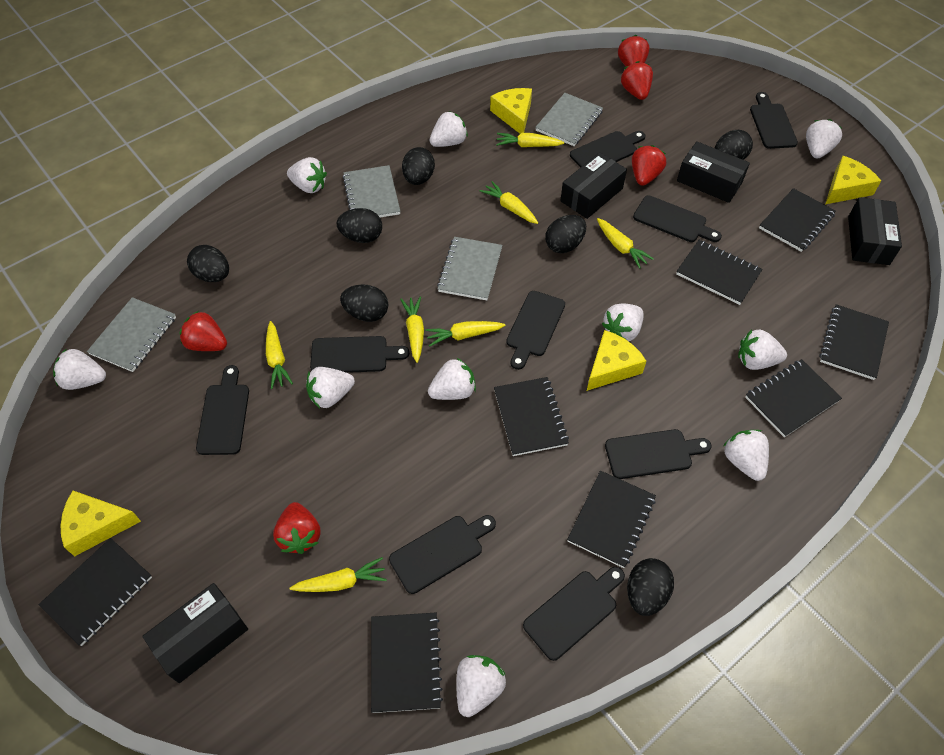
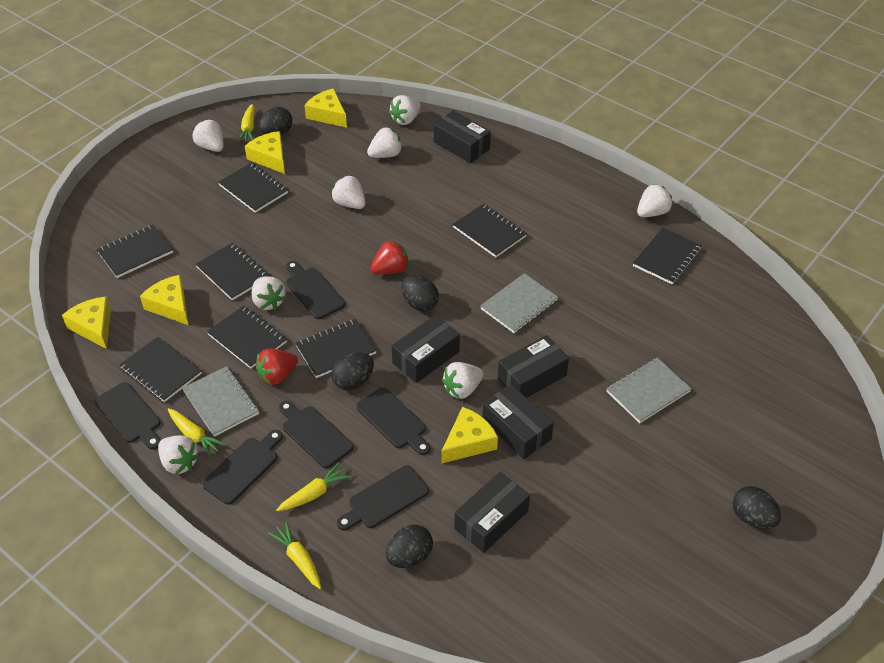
black box: [142,583,248,683] [560,152,627,219] [677,141,750,203] [848,197,902,265] = 4 -> [392,315,460,383] [434,110,491,163] [454,472,530,553] [482,384,554,459] [498,335,569,398] = 5
black cutting board: [196,365,249,455] [310,336,409,373] [389,515,496,594] [506,291,565,370] [523,567,625,661] [570,131,645,168] [605,429,712,479] [633,195,722,242] [750,92,798,149] = 9 -> [94,382,161,450] [202,430,283,505] [279,401,354,468] [286,261,345,319] [337,465,429,530] [356,387,430,455] = 6
black egg: [187,245,229,282] [337,208,382,243] [340,284,388,322] [402,147,435,185] [545,215,586,253] [627,558,674,616] [715,130,753,160] = 7 -> [259,107,292,135] [331,352,374,390] [386,525,433,568] [402,275,439,312] [732,486,781,529] = 5
grey notebook: [87,297,176,372] [343,165,400,218] [437,237,502,300] [535,93,603,146] = 4 -> [182,366,259,437] [480,273,558,333] [606,357,692,423] = 3
red strawberry: [179,311,227,351] [273,502,321,554] [618,35,649,67] [621,61,653,100] [632,145,666,186] = 5 -> [256,349,298,385] [371,240,409,274] = 2
white strawberry: [53,349,106,390] [287,157,327,193] [306,367,355,408] [428,358,476,400] [430,111,468,147] [456,655,506,717] [602,303,644,341] [723,430,769,481] [738,329,787,370] [806,119,842,159] = 10 -> [158,436,200,475] [193,120,224,152] [252,276,286,310] [331,175,365,209] [367,127,402,158] [389,95,421,125] [442,362,484,399] [637,184,672,217] = 8
yellow carrot: [266,321,293,389] [290,557,387,592] [400,296,424,363] [425,321,506,347] [480,181,538,224] [496,133,564,147] [597,218,654,269] = 7 -> [168,408,226,457] [238,104,254,142] [268,522,321,589] [276,463,351,512] = 4
yellow cheese: [61,491,141,557] [490,88,532,133] [587,330,646,391] [825,156,881,204] = 4 -> [62,296,111,349] [140,275,188,325] [245,131,285,174] [304,88,347,128] [441,407,498,464] = 5

